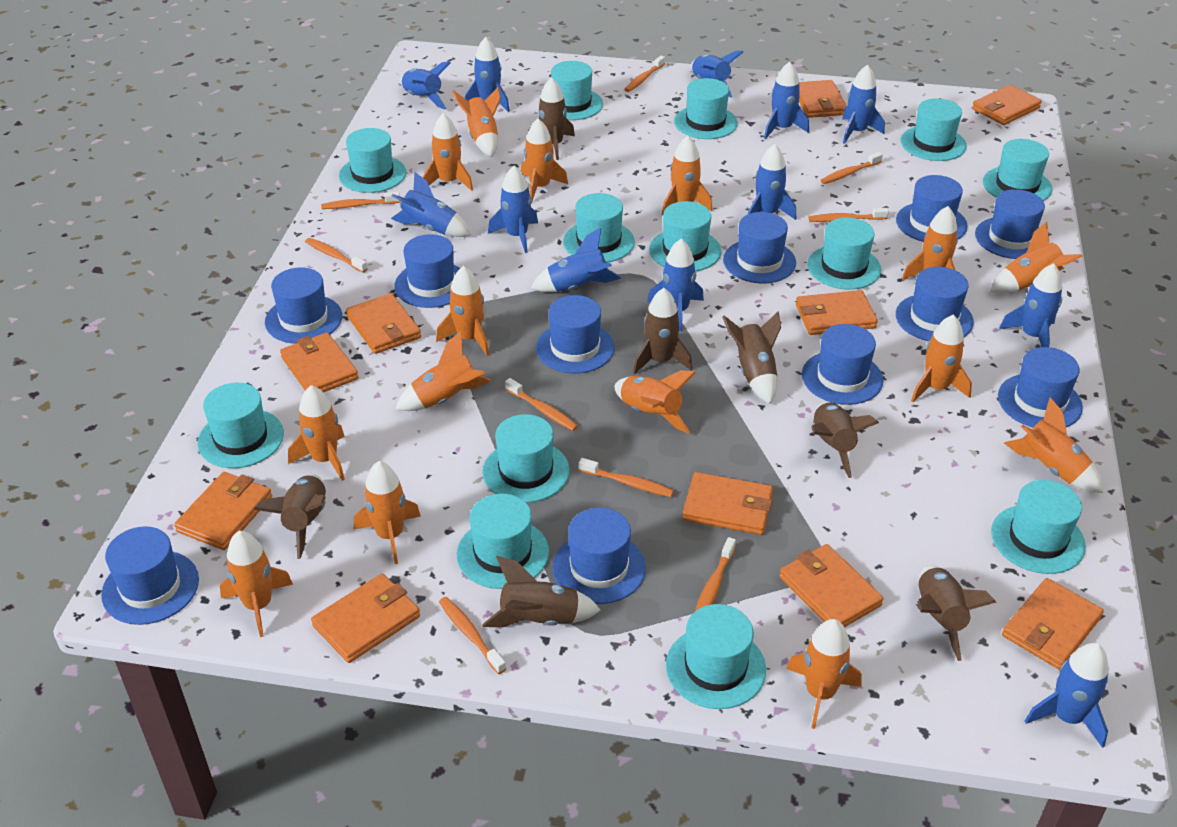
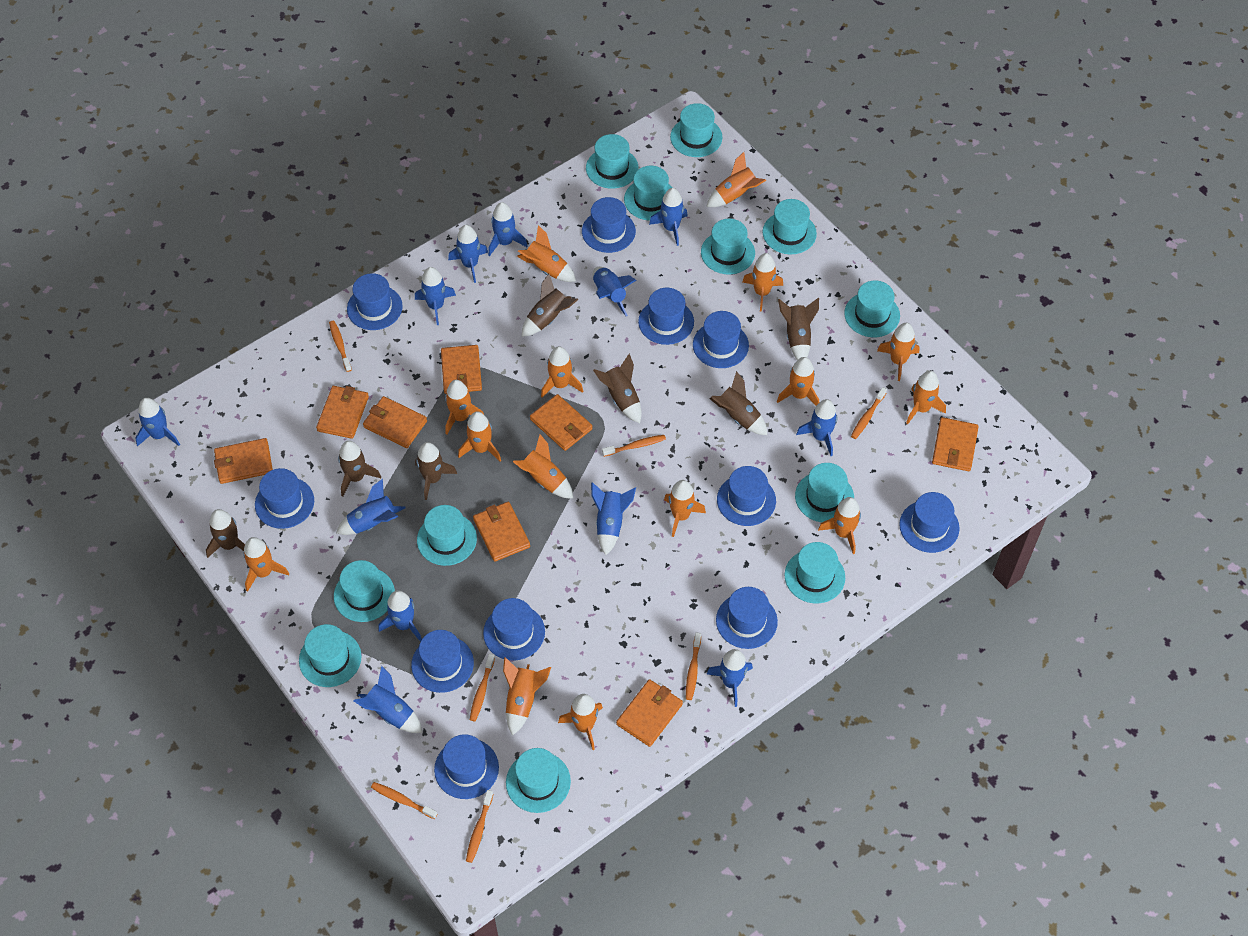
orange toothbrush: [305,238,368,273] [321,192,400,209] [439,597,506,674] [505,378,578,431] [579,458,674,497] [624,56,665,92] [695,537,736,611] [809,208,889,222] [821,152,883,184] = 9 -> [329,321,352,372] [371,782,437,819] [466,790,493,863] [470,654,495,721] [602,435,666,457] [686,633,701,700] [851,387,887,439] = 7
orange wallet: [174,472,272,550] [280,333,359,392] [311,573,420,663] [346,293,421,354] [682,472,773,535] [779,544,883,627] [796,290,878,335] [799,80,847,118] [972,85,1042,125] [1002,578,1104,670] = 10 -> [214,438,273,484] [316,386,369,439] [363,396,427,448] [441,345,482,394] [473,502,530,562] [530,394,592,451] [616,679,683,747] [932,417,979,471] = 8
turquoise hat: [197,383,284,468] [339,128,406,193] [456,494,549,589] [482,414,570,503] [551,61,603,120] [563,193,635,263] [649,201,721,271] [666,604,766,709] [674,78,738,139] [807,218,881,290] [901,98,967,161] [983,139,1052,201] [991,480,1086,574] = 13 -> [299,624,362,687] [334,560,395,622] [417,505,477,566] [506,748,571,813] [586,134,639,189] [624,166,672,220] [670,103,722,157] [701,219,755,274] [763,199,817,254] [785,542,845,603] [795,463,854,523] [844,280,900,337] = 12

